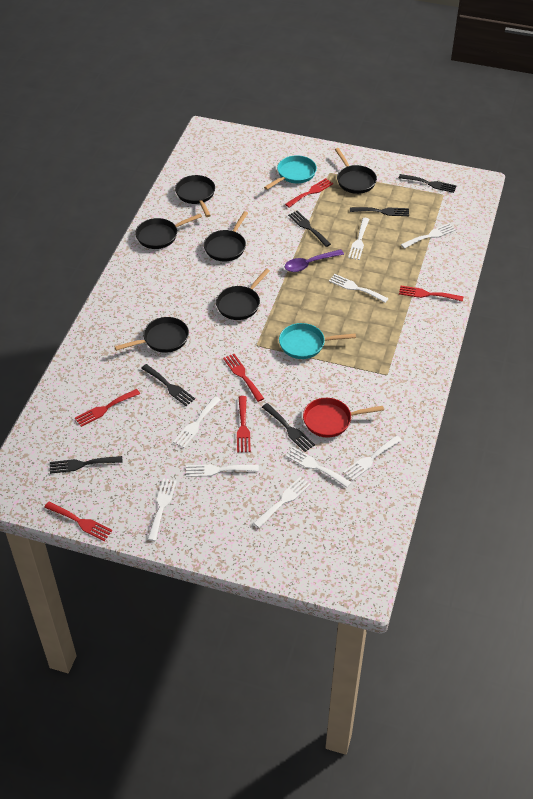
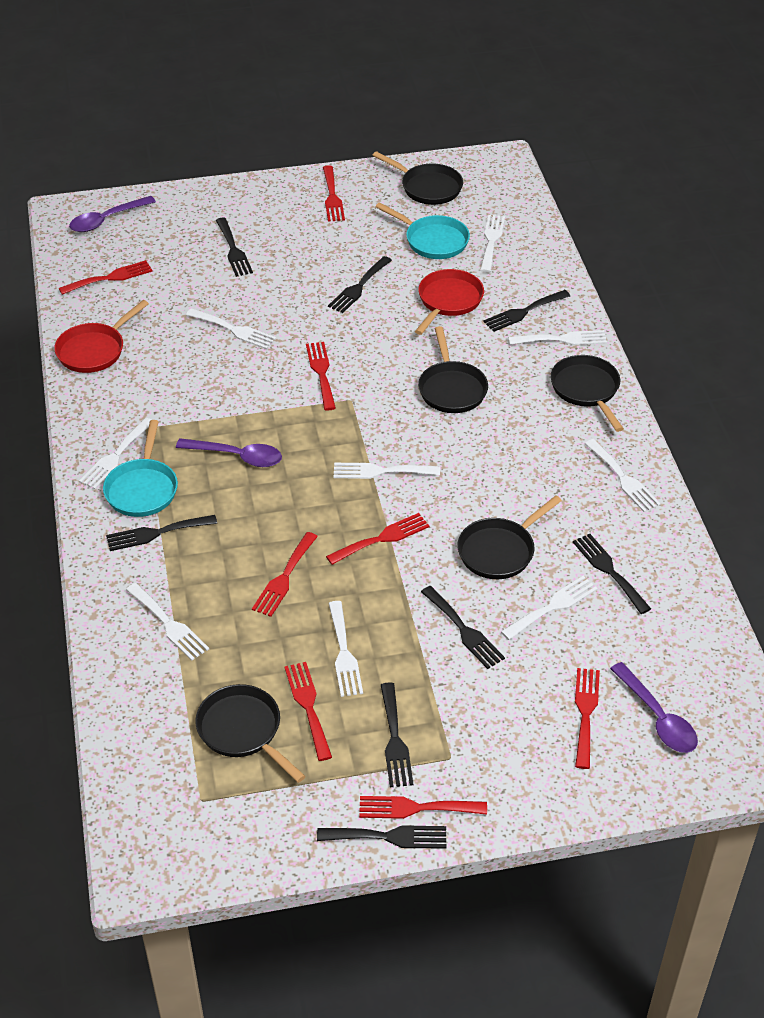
black fork: [50,456,123,474] [141,364,195,406] [262,403,315,452] [288,211,331,247] [350,207,409,216] [399,174,457,193] = 6 -> [106,515,217,551] [216,218,253,277] [317,825,446,849] [328,256,392,313] [381,682,413,787] [421,586,505,669] [483,290,570,332] [573,534,651,614] = 8
black pan: [114,317,189,353] [135,214,202,249] [175,175,215,217] [204,211,248,261] [216,268,270,320] [335,148,377,194] = 6 -> [195,684,305,783] [372,151,463,205] [418,326,488,413] [457,495,562,579] [551,355,624,432] = 5
purple spoon: [285,249,344,272] = 1 -> [69,196,156,232] [176,438,282,467] [610,662,698,753] = 3
red fork: [44,501,112,541] [75,389,140,427] [223,354,264,402] [237,396,251,453] [285,178,333,208] [399,286,463,302] = 6 -> [59,260,153,295] [252,532,318,617] [285,662,332,761] [306,342,336,410] [323,165,345,222] [326,513,430,565] [359,796,487,819] [575,668,600,769] = 8
red pan: [303,398,384,438] = 1 -> [54,300,149,373] [415,269,484,335] = 2

